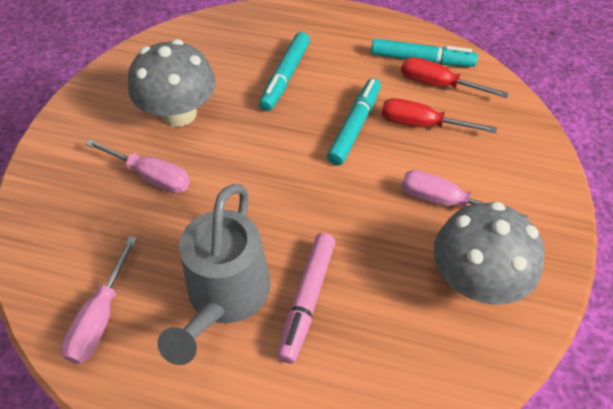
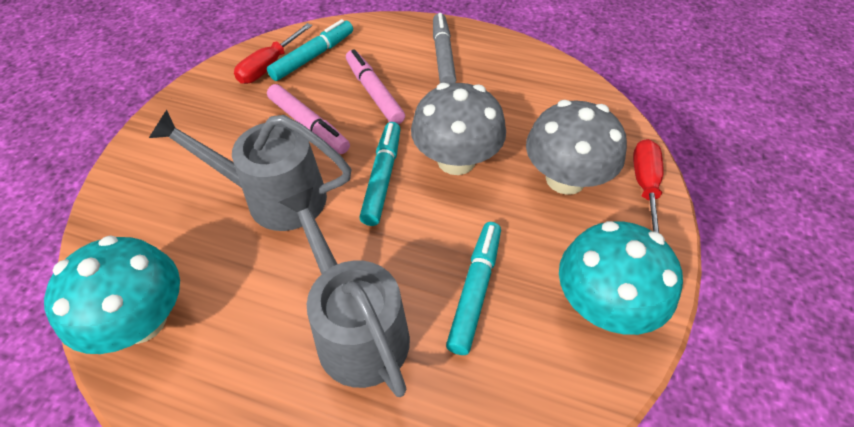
grey marker: none = 0 -> [433,13,456,84] = 1
grey watering can: [157,184,270,365] = 1 -> [149,110,352,231] [279,187,410,397] = 2
pink marker: [277,233,335,363] = 1 -> [267,84,350,154] [346,49,405,124] = 2
pink screwdriver: [61,236,137,364] [86,139,190,193] [401,170,528,219] = 3 -> none = 0
turquoise mushroom: none = 0 -> [44,235,180,354] [559,221,683,335] = 2

